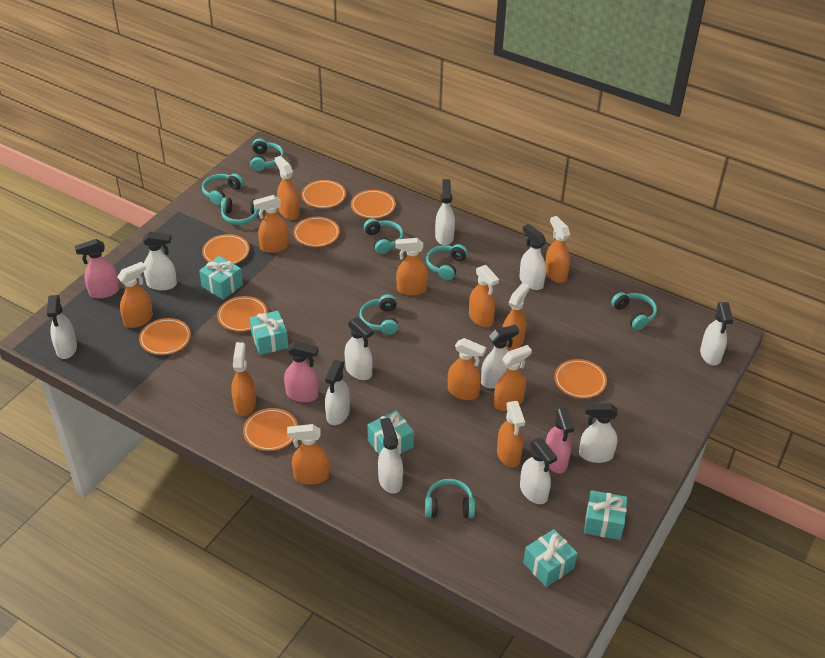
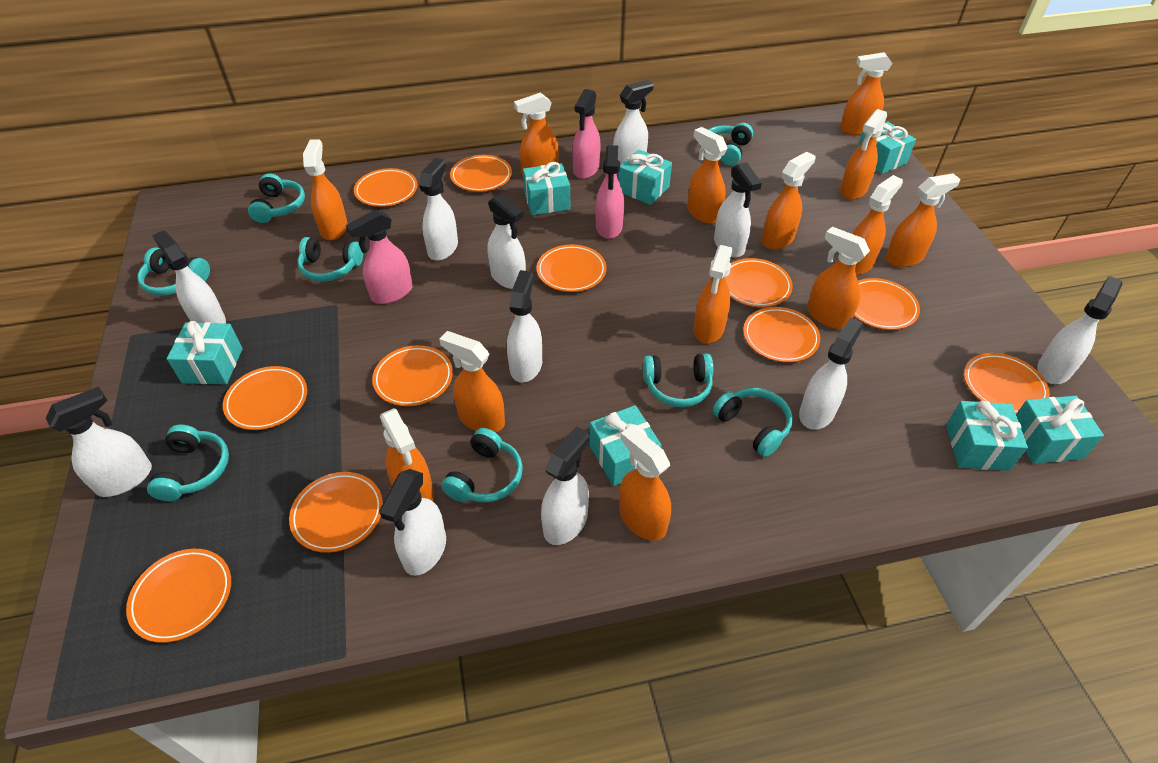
orange plate: [139,318,191,355] [202,234,250,264] [217,296,267,332] [243,408,298,451] [293,217,340,247] [301,180,346,208] [351,190,396,219] [554,359,607,398] = 8 -> [126,549,231,643] [223,366,307,430] [289,472,383,553] [354,168,418,207] [372,345,453,406] [450,155,512,192] [537,244,607,292] [725,258,793,307] [743,307,820,362] [854,278,920,330] [964,353,1050,414] = 11
orange spray bottle: [117,262,153,328] [231,342,256,416] [253,195,289,253] [275,156,300,220] [287,424,329,485] [395,238,428,296] [448,338,486,400] [469,265,499,327] [494,345,532,411] [497,401,525,467] [502,283,529,351] [545,216,570,283] = 12 -> [303,139,347,240] [380,408,434,501] [439,331,505,432] [514,93,559,175] [619,426,671,541] [687,127,728,224] [693,245,733,344] [762,152,815,250] [807,227,870,329] [840,52,893,136] [840,109,887,200] [852,175,903,275] [886,174,960,267] = 13
turquoise gift: [199,256,243,300] [250,311,288,355] [367,410,414,454] [523,529,578,587] [584,490,627,540] = 5 -> [167,321,243,384] [523,162,570,215] [590,405,661,486] [618,150,672,205] [857,122,916,174] [946,401,1028,471] [1016,396,1104,464] = 7

